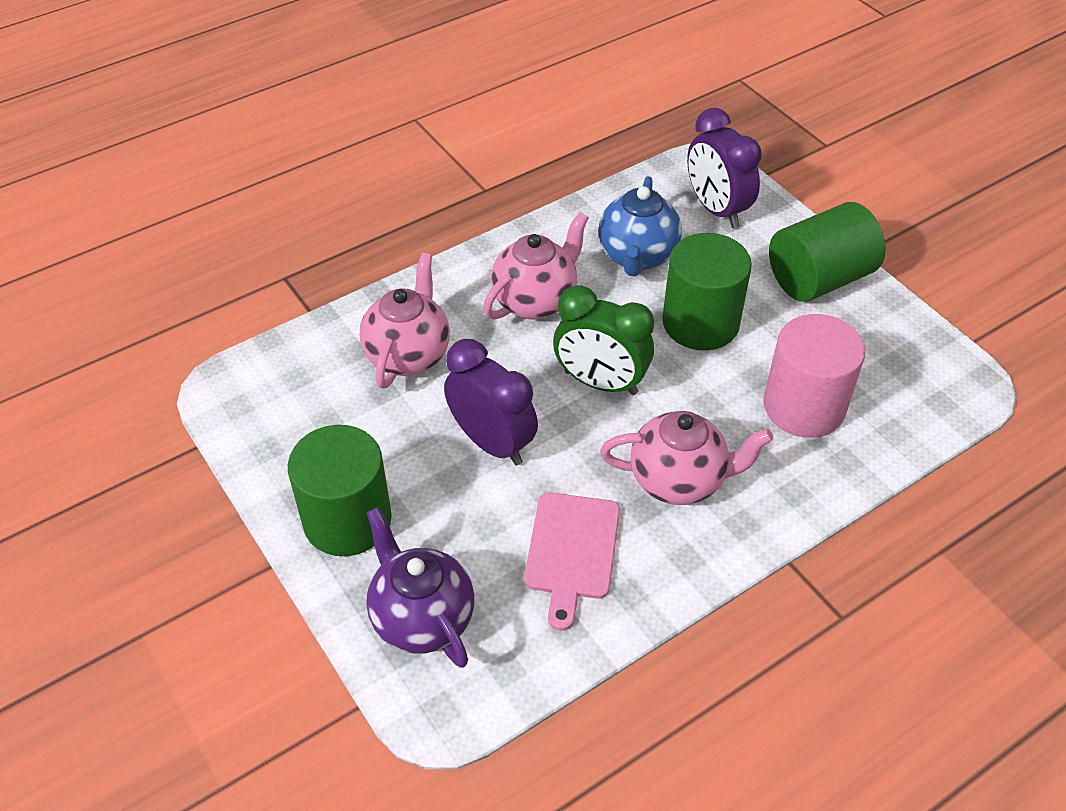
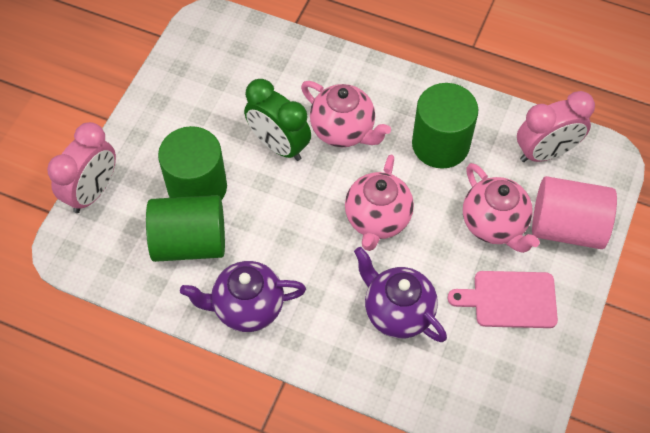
blue teapot: [598,176,682,276] = 1 -> none = 0
pink clock: none = 0 -> [47,122,116,213] [517,91,595,162] = 2
purple clock: [444,339,538,465] [687,108,762,228] = 2 -> none = 0
purple teapot: [366,507,474,668] = 1 -> [180,261,306,332] [354,247,447,342] = 2

